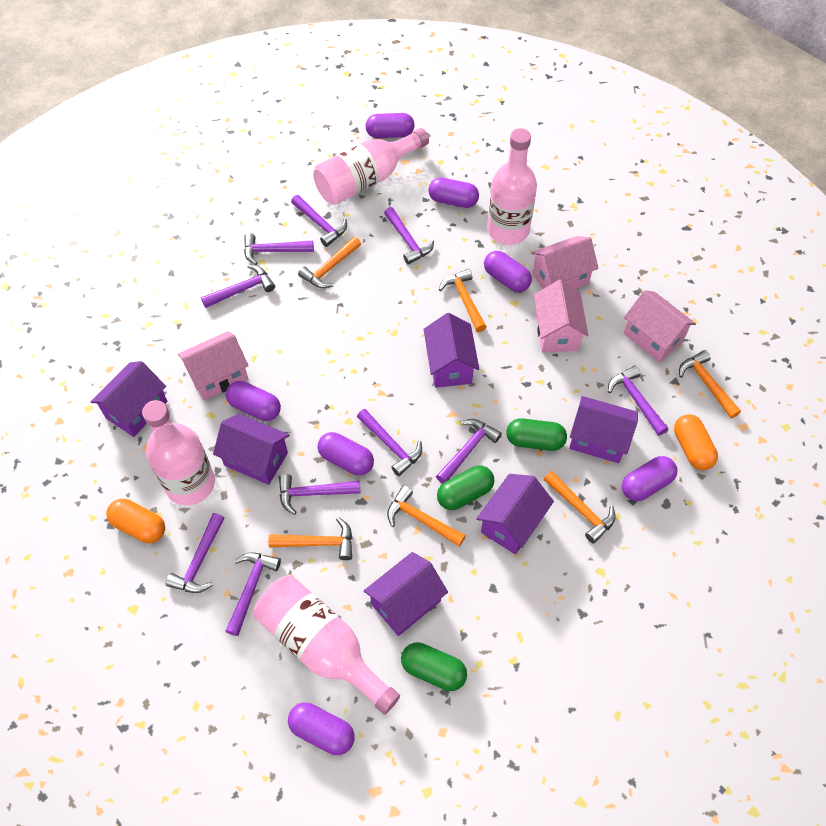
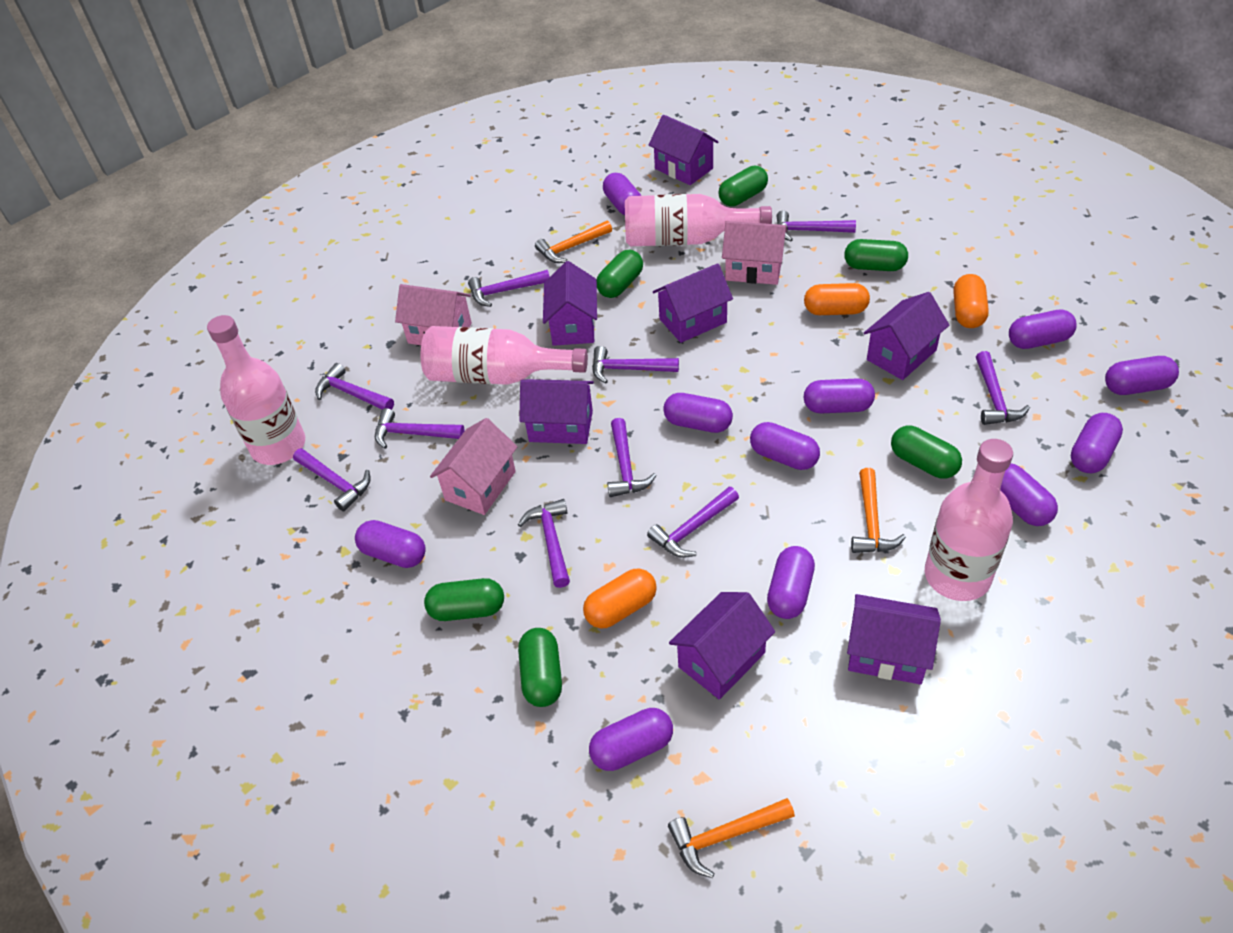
green capsule: [401,642,467,691] [437,466,494,510] [506,418,567,451] = 3 -> [424,578,504,621] [518,628,562,707] [597,250,643,298] [719,166,768,206] [844,239,908,271] [891,426,962,479] = 6
orange capsule: [106,499,165,543] [674,414,718,470] = 2 -> [583,569,657,629] [804,283,870,315] [954,274,989,328] = 3
orange hammer: [268,517,352,560] [298,237,361,288] [387,485,466,547] [439,269,487,332] [543,471,616,544] [679,350,741,418] = 6 -> [535,220,612,263] [668,798,795,878] [851,468,906,553] = 3
pink house: [178,331,248,400] [531,236,598,289] [534,280,589,353] [623,290,696,362] = 4 -> [395,284,472,345] [430,418,517,515] [722,221,787,285] = 3
purple capsule: [226,381,281,421] [288,702,355,755] [318,432,374,475] [365,113,415,138] [428,177,479,208] [484,251,532,292] [622,456,677,501] = 7 -> [355,520,426,568] [589,708,673,771] [603,173,641,215] [663,393,733,433] [750,422,820,470] [767,546,815,619] [804,378,875,413] [1000,463,1058,526] [1009,309,1077,349] [1071,413,1123,473] [1105,356,1179,395] = 11
purple house: [91,361,168,437] [213,414,289,485] [364,552,448,636] [423,313,479,388] [477,474,554,554] [569,396,638,463] = 6 -> [519,379,594,444] [543,261,597,346] [649,115,718,185] [653,263,733,343] [669,592,775,700] [847,594,941,685] [864,292,949,380] = 7

